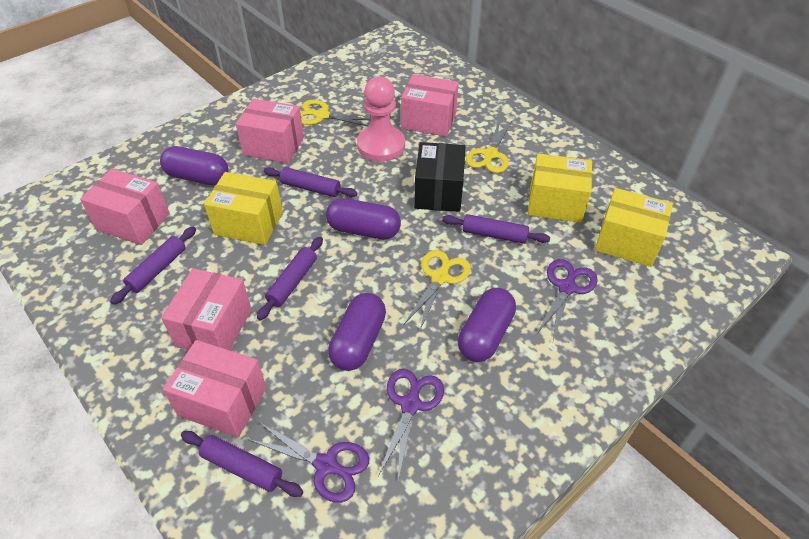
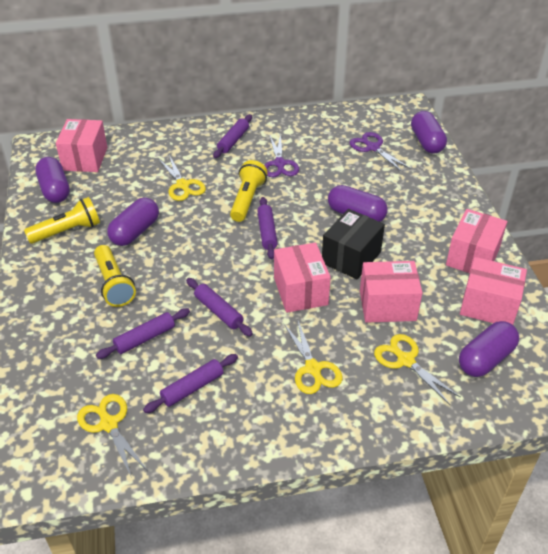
pink pawn: [357,77,405,162] = 1 -> none = 0
purple capsule: [160,146,229,185] [326,198,401,239] [328,293,386,371] [458,288,516,362] = 4 -> [35,157,70,203] [107,197,159,246] [328,185,388,222] [411,111,447,154] [459,321,519,377] = 5
purple scissors: [248,422,369,503] [378,369,444,481] [536,259,598,341] = 3 -> [264,134,299,177] [350,132,411,172] = 2
yellow box: [204,172,283,245] [528,153,592,223] [595,188,673,267] = 3 -> none = 0
yellow flashlight: none = 0 -> [24,197,100,244] [94,245,136,307] [230,160,268,222] = 3
yellow scissors: [300,100,371,127] [404,250,471,332] [466,121,512,173] = 3 -> [77,394,148,478] [159,155,206,201] [284,319,342,394] [374,334,461,405] = 4

